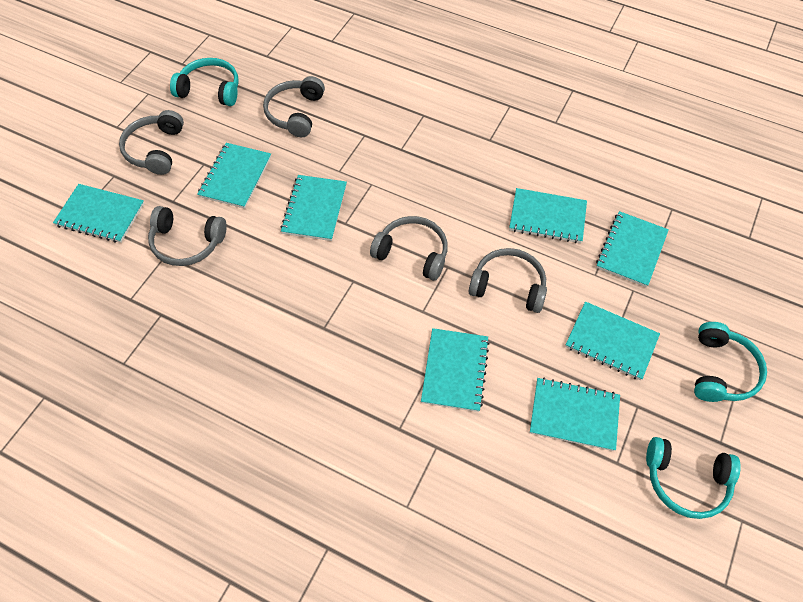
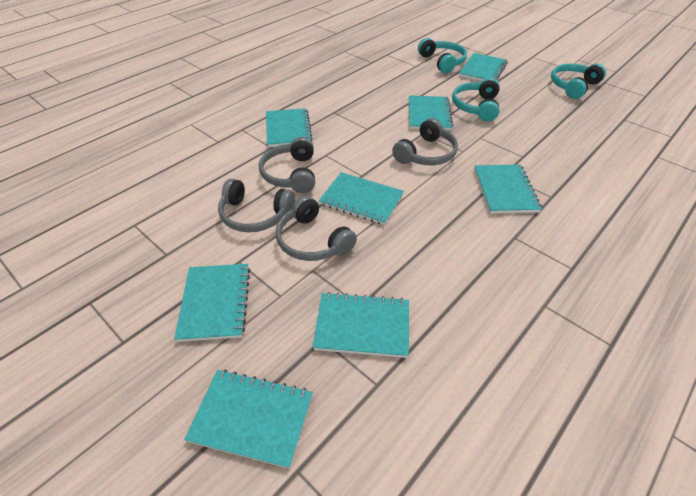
grey headphones: [119,110,184,175] [148,206,227,266] [263,76,325,137] [370,216,448,281] [468,248,547,313] = 5 -> [218,179,295,233] [259,137,315,193] [276,196,357,261] [392,118,458,165] = 4

